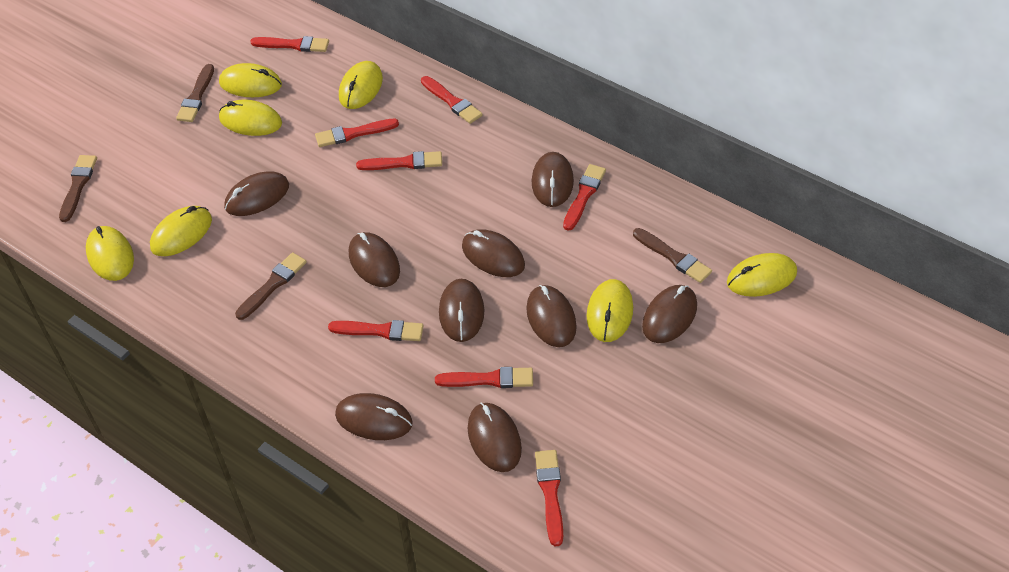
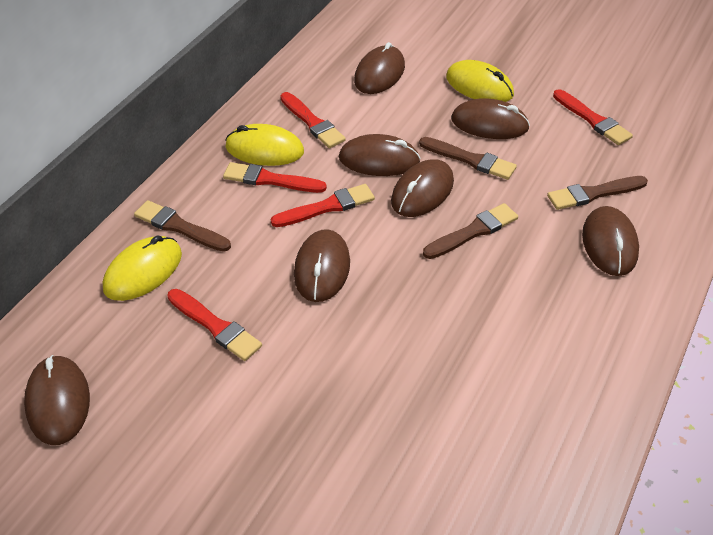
brown mouse: [224,171,289,216] [335,393,413,440] [349,232,400,287] [439,279,484,342] [462,229,525,277] [468,402,522,472] [526,285,577,347] [531,152,574,207] [642,285,697,343] = 9 -> [24,355,90,445] [294,229,350,302] [339,134,421,176] [354,42,405,94] [391,159,454,217] [451,98,530,139] [582,206,639,276] = 7
red brush: [250,36,329,52] [315,119,399,147] [328,320,423,341] [356,151,442,170] [421,76,483,124] [435,367,533,388] [535,450,563,546] [563,164,606,231] = 8 -> [167,289,262,361] [223,162,327,193] [271,184,375,227] [280,92,346,148] [553,89,633,145] = 5
yellow mouse: [86,226,134,281] [150,206,212,256] [219,63,282,97] [219,100,282,136] [339,61,383,109] [587,279,633,342] [727,253,797,297] = 7 -> [103,235,182,301] [225,124,304,166] [446,60,514,102] = 3

